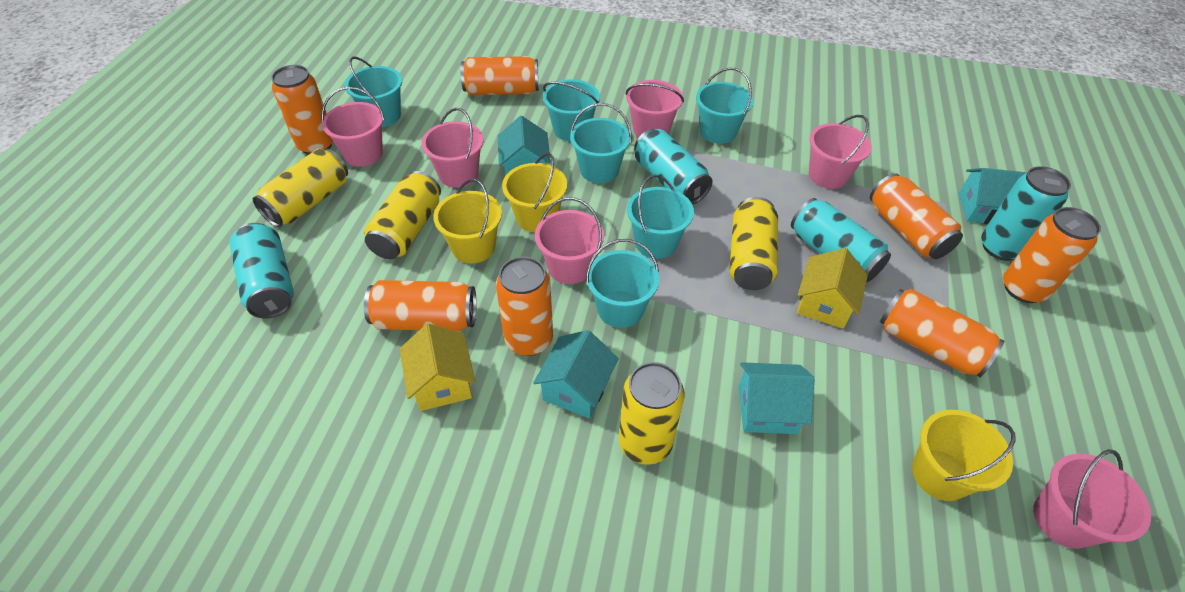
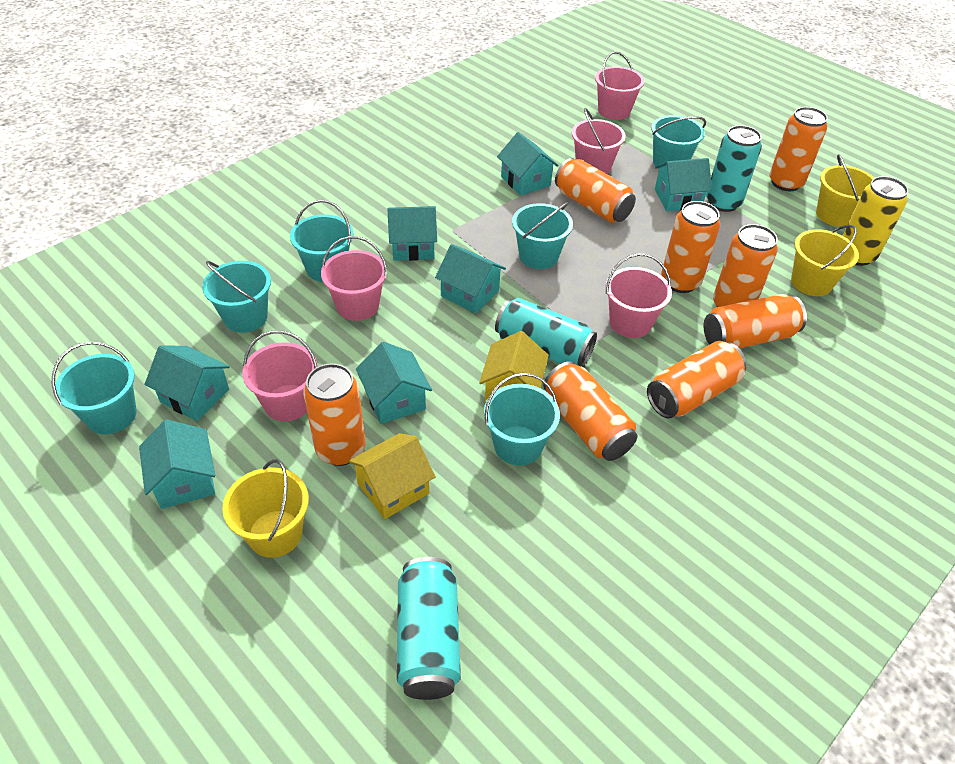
orange can: [271,65,333,155] [364,280,476,331] [460,56,539,95] [496,257,553,356] [870,173,963,259] [880,289,1004,377] [1003,207,1101,303] = 7 -> [303,363,366,466] [543,361,637,461] [555,158,636,223] [647,341,747,419] [661,201,720,293] [704,294,807,348] [713,224,778,307] [769,107,828,191] = 8
pink bucket: [321,87,385,167] [421,108,483,188] [535,197,604,284] [625,80,684,138] [809,115,872,189] [1033,449,1151,549] = 6 -> [242,330,317,422] [321,236,387,321] [572,108,626,174] [595,52,645,120] [606,253,672,338] = 5
turquoise can: [229,223,294,319] [634,129,712,205] [791,198,891,282] [981,166,1071,261] = 4 -> [397,557,461,700] [495,298,597,367] [706,125,762,212] = 3
turquoise house: [498,116,551,176] [533,330,619,418] [738,362,814,434] [959,168,1027,224] = 4 -> [139,419,215,509] [144,345,230,421] [356,342,432,424] [387,206,437,261] [435,244,506,314] [497,132,558,196] [655,158,712,211] = 7
yellow can: [253,149,348,227] [364,171,441,259] [619,362,685,465] [729,197,778,290] = 4 -> [842,176,908,266] = 1

